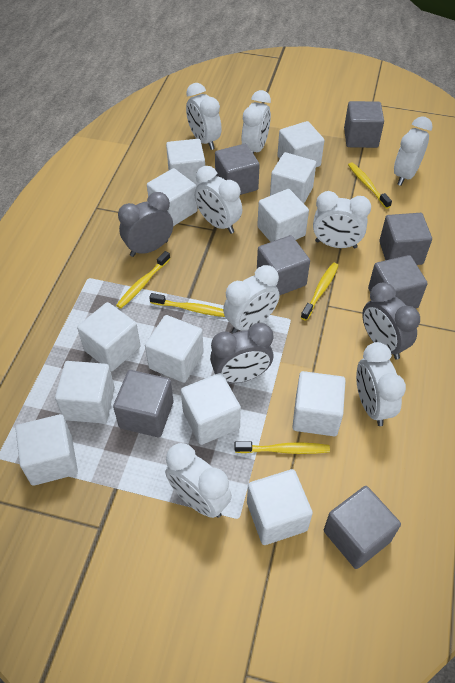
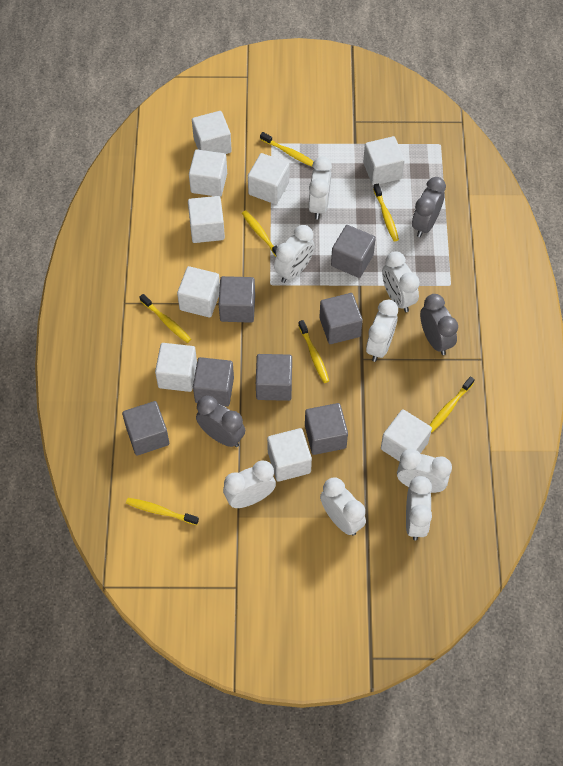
white cube: [15,414,78,486] [55,361,115,424] [77,302,141,371] [145,315,204,383] [147,168,198,226] [166,139,205,187] [181,373,241,445] [247,469,313,545] [257,189,309,242] [270,152,316,203] [277,121,324,167] [292,371,346,436] = 12 -> [155,343,197,392] [177,266,220,317] [188,196,225,243] [189,149,227,197] [192,111,232,154] [248,153,289,204] [267,428,312,482] [363,136,405,186] [381,409,432,462] = 9
yellow toothbrush: [116,251,170,309] [149,293,225,317] [235,441,330,454] [301,263,339,321] [348,162,392,209] = 5 -> [126,498,199,525] [140,294,191,343] [242,210,278,257] [260,132,314,167] [298,320,329,383] [373,184,399,241] [429,376,475,433] = 7

